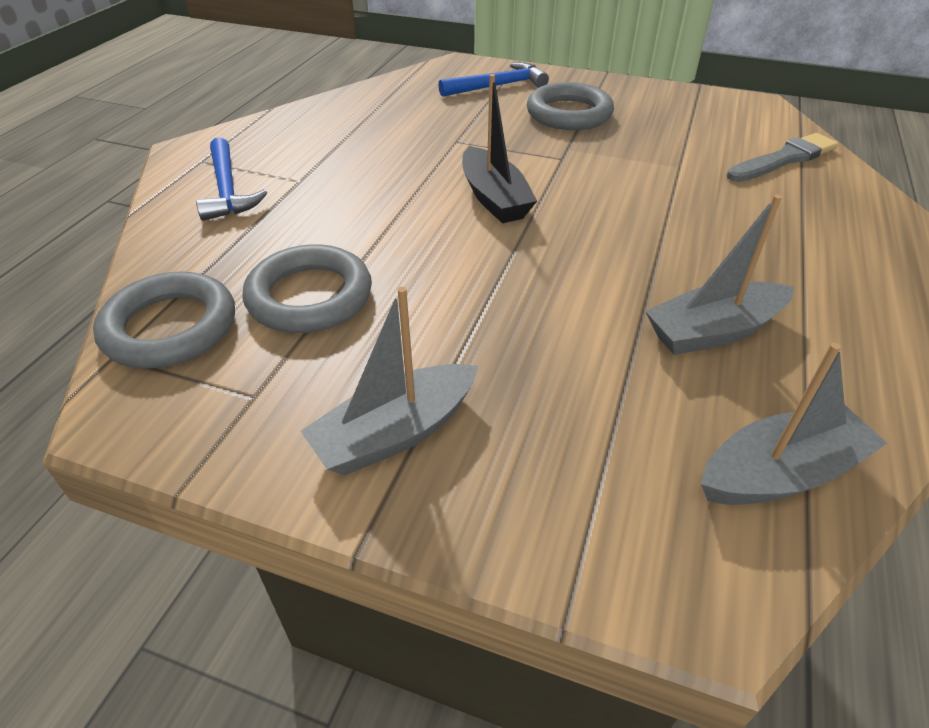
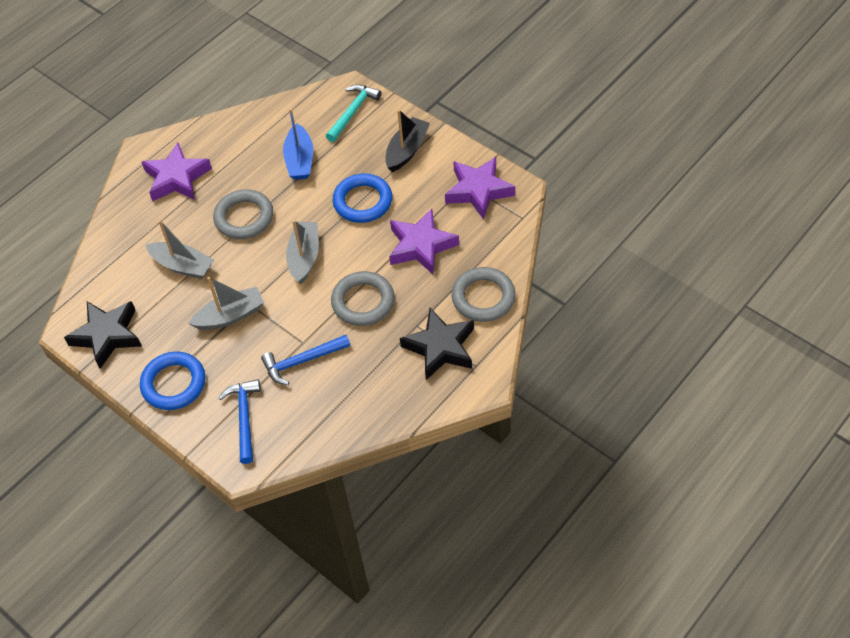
black star: none = 0 -> [64,301,142,369] [400,308,474,380] = 2
blue boat: none = 0 -> [283,108,313,180] = 1
blue ring: none = 0 -> [140,351,205,410] [333,173,392,223] = 2
grey brush: [726,133,839,182] = 1 -> none = 0
purple star: none = 0 -> [142,142,212,201] [389,209,459,274] [445,157,515,220] = 3
turquoise hammer: none = 0 -> [326,85,381,142] = 1

